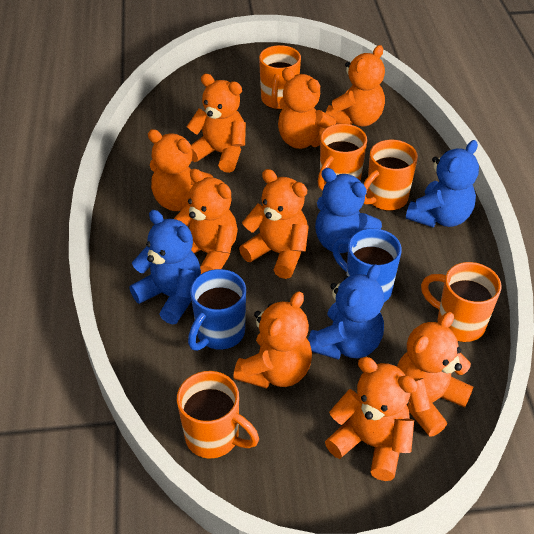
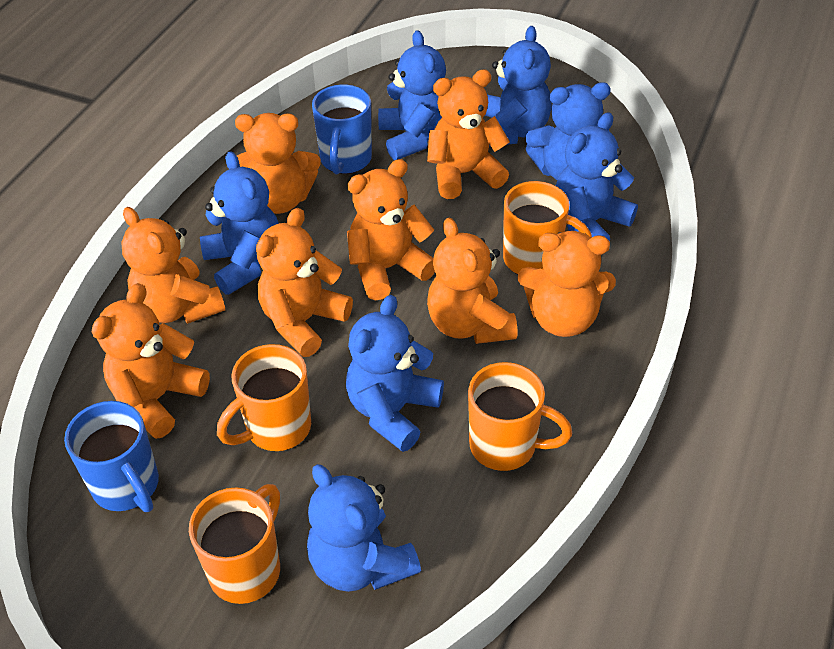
blue teddy bear: [129,210,201,324] [308,264,384,360] [315,168,382,253] [406,140,479,227] = 4 -> [200,151,279,295] [307,464,421,592] [346,295,444,452] [378,30,446,160] [485,26,552,146] [526,82,611,180] [556,112,638,241] = 7
orange mug: [177,371,259,458] [259,45,301,109] [318,124,367,191] [364,140,418,211] [421,262,501,342] = 5 -> [189,484,280,604] [217,344,311,451] [468,362,572,471] [503,181,592,274] = 4
orange teddy bear: [148,129,213,211] [174,169,238,274] [186,74,246,173] [233,291,312,388] [239,169,309,279] [278,68,336,149] [325,357,418,481] [326,45,385,127] [397,312,473,437] = 9 -> [92,283,210,439] [121,207,225,324] [235,113,321,214] [256,208,353,357] [347,159,435,300] [427,69,510,199] [427,218,517,344] [518,231,616,337] = 8

